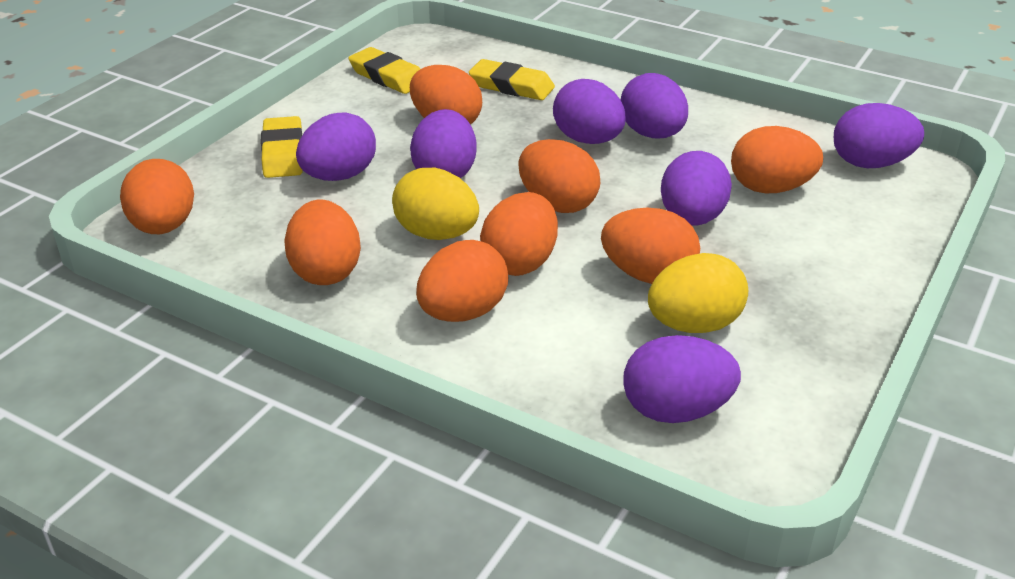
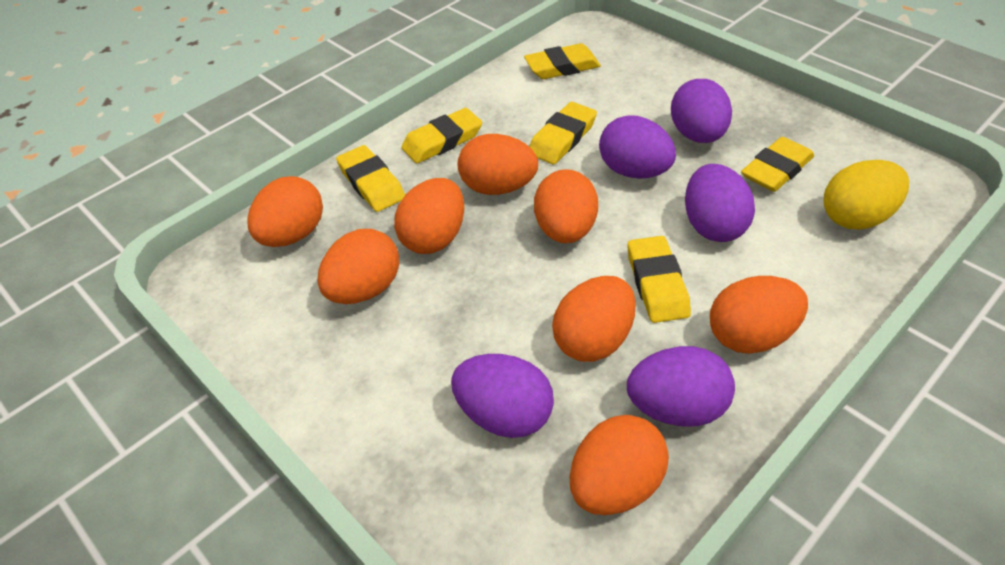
purple egg: [296,112,376,181] [410,109,477,178] [553,79,626,144] [621,73,688,138] [623,335,741,423] [661,151,732,225] [834,103,924,168] = 7 -> [451,354,554,438] [599,115,676,179] [627,346,735,427] [671,79,732,143] [685,164,755,242] = 5
yellow egg: [392,168,479,240] [648,253,748,333] = 2 -> [824,160,909,230] = 1
yellow eraser: [261,116,303,178] [348,47,420,94] [469,59,555,100] = 3 -> [336,145,405,212] [401,108,482,164] [524,43,601,79] [529,102,597,164] [627,236,691,323] [741,137,814,192] = 6

